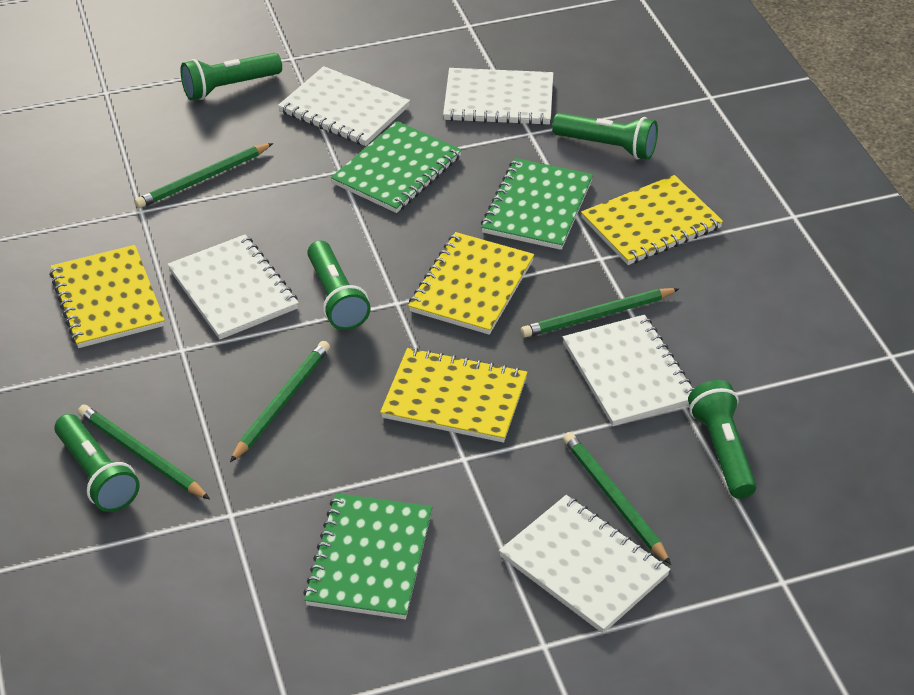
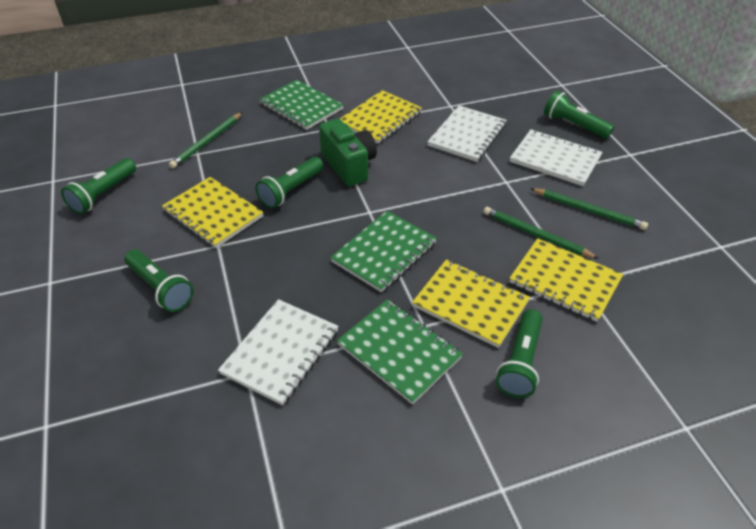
green camera: none = 0 -> [319,119,377,186] = 1
green pencil: [78,405,210,499] [134,143,273,208] [230,341,330,462] [521,288,679,338] [563,432,671,565] = 5 -> [169,112,243,168] [483,207,599,259] [530,188,648,230] = 3
white notebook: [168,235,299,339] [278,66,410,146] [443,68,553,125] [499,495,671,633] [563,315,694,426] = 5 -> [218,299,339,405] [427,106,507,162] [510,129,602,186] = 3

